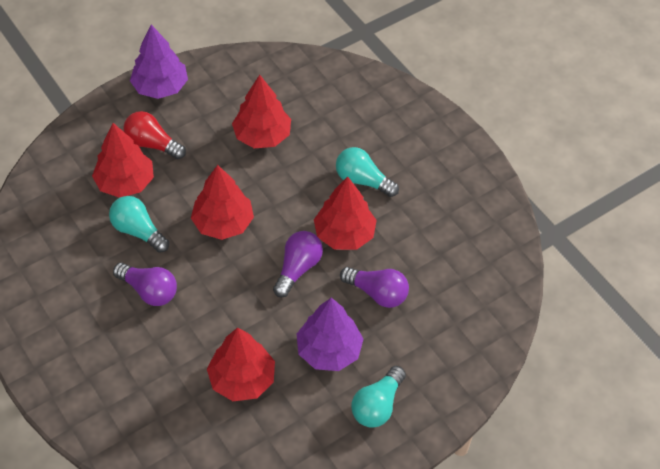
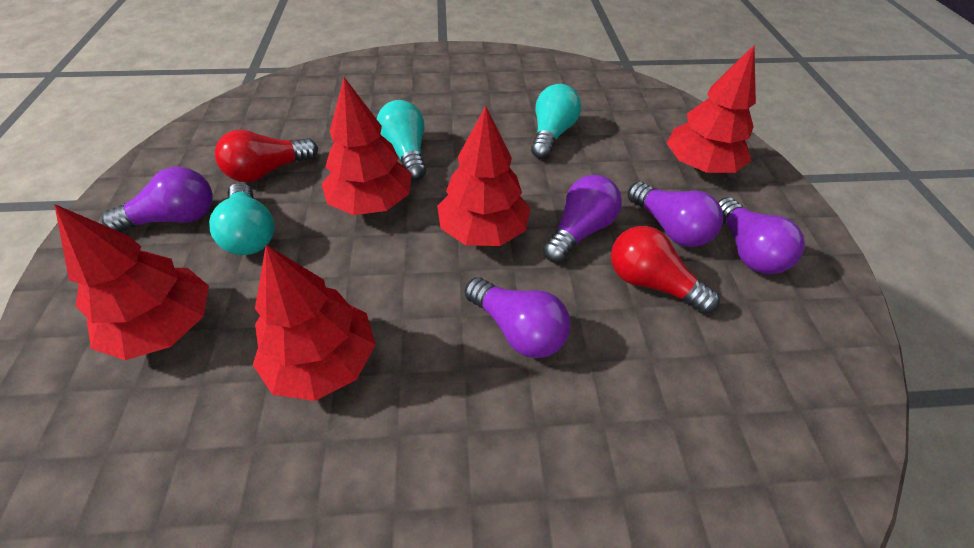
purple light bulb: [113,263,177,306] [273,231,323,298] [340,267,409,308] = 3 -> [102,167,213,232] [465,277,571,358] [543,175,622,263] [628,182,723,247] [718,197,805,274] = 5
purple tree: [130,25,188,99] [297,298,364,371] = 2 -> none = 0
red light bulb: [123,111,186,159] = 1 -> [215,130,318,182] [611,226,720,314] = 2

